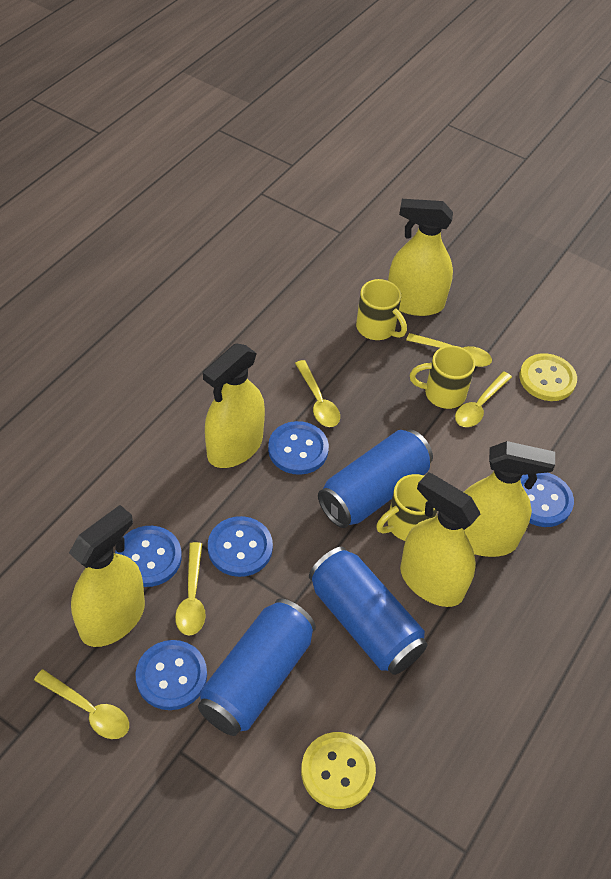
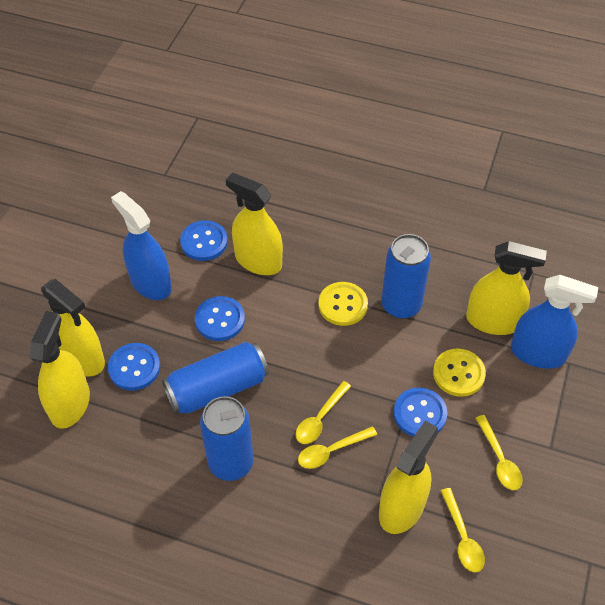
blue button: [115,526,182,587] [135,640,207,710] [208,516,273,577] [268,421,329,475] [520,473,574,527] = 5 -> [108,343,160,391] [180,220,228,261] [195,296,245,341] [393,388,447,437] = 4
blue spray bottle: none = 0 -> [111,191,172,300] [511,275,598,369] = 2
yellow mug: [356,279,407,340] [376,474,437,541] [410,346,475,409] = 3 -> none = 0
yellow spoon: [34,669,129,739] [175,542,206,635] [295,360,340,427] [406,333,492,367] [455,371,512,427] = 5 -> [296,381,351,444] [298,426,377,469] [441,488,485,572] [475,415,523,490] = 4

